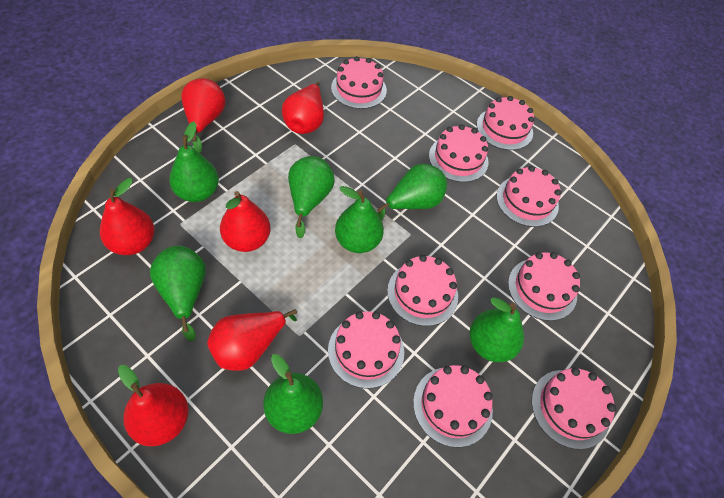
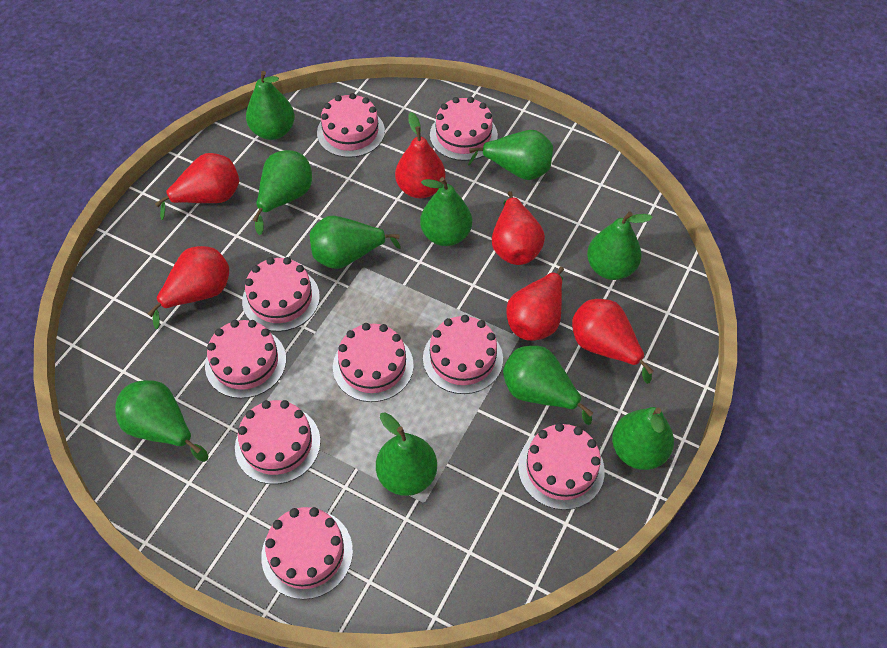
green pear: [150,246,206,341] [169,121,219,202] [263,354,323,434] [288,156,335,239] [335,186,384,253] [377,164,447,221] [470,297,524,362] = 7 -> [115,380,209,462] [246,71,295,140] [253,150,312,235] [310,216,401,269] [376,412,437,496] [420,177,472,246] [468,130,553,180] [503,345,593,425] [587,212,653,280] [612,407,674,470] = 10

